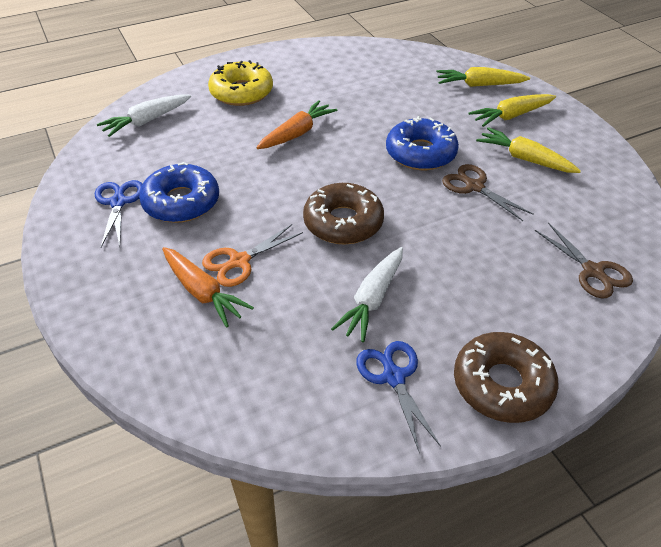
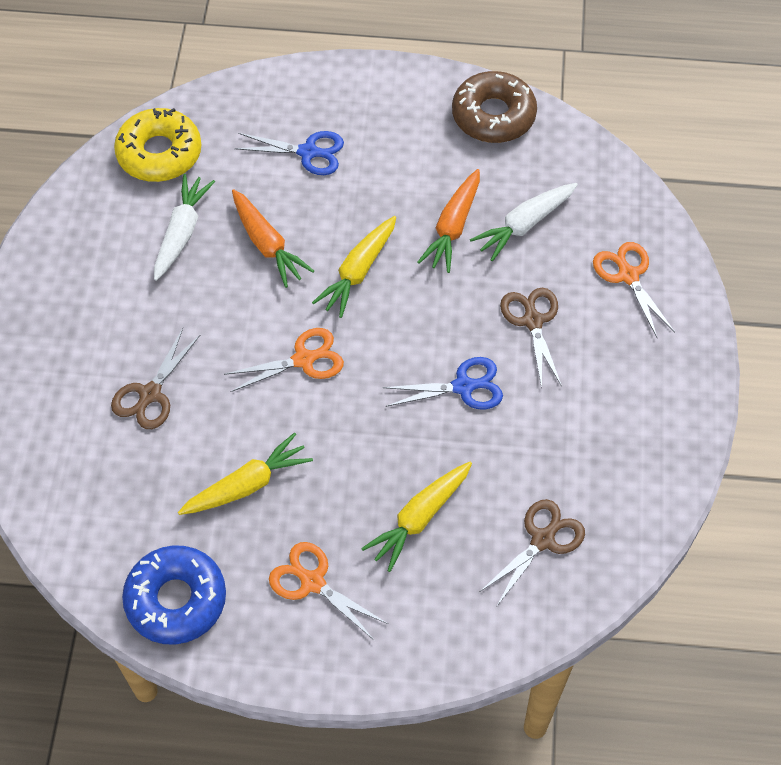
blue donut: [139,162,219,223] [386,116,459,170] = 2 -> [122,545,226,645] = 1
brown donut: [303,183,384,244] [454,332,559,423] = 2 -> [452,71,537,143] = 1
brown scissors: [442,164,533,221] [535,223,633,299] = 2 -> [111,328,200,429] [481,499,585,606] [500,288,562,388] = 3
orange scissors: [202,224,303,287] = 1 -> [224,328,344,392] [269,542,388,640] [593,242,675,337] = 3

